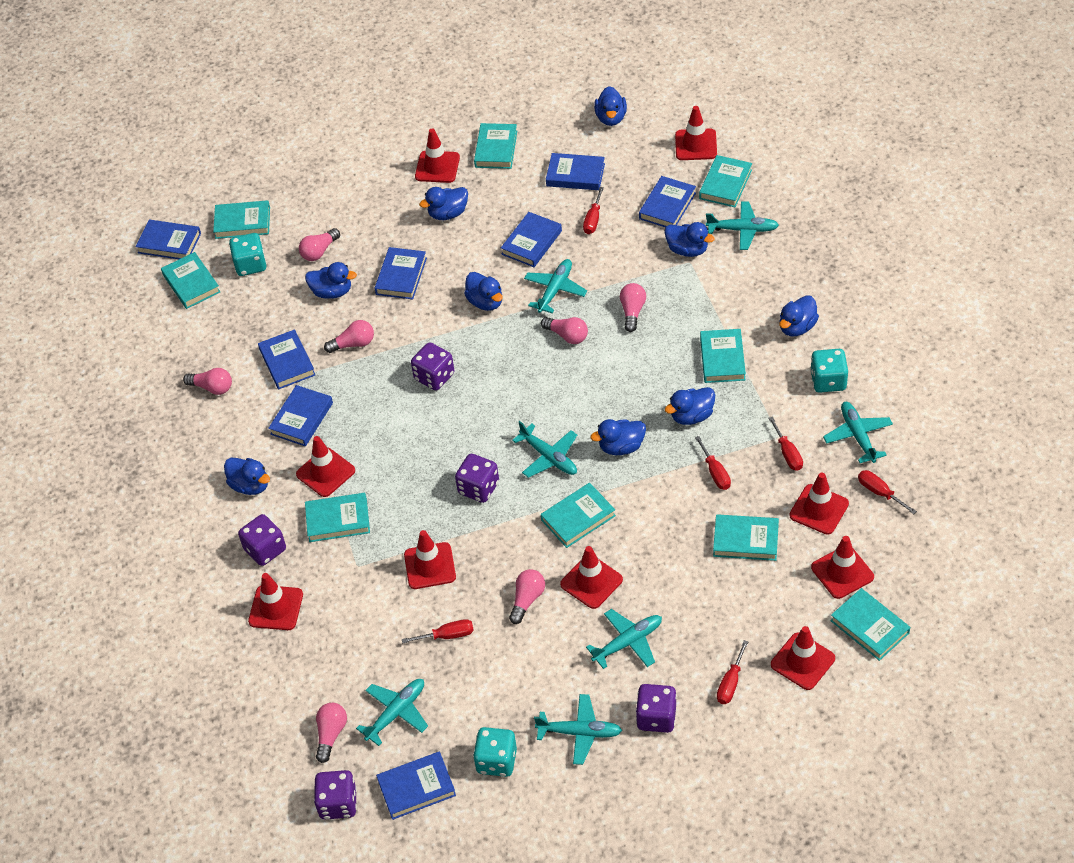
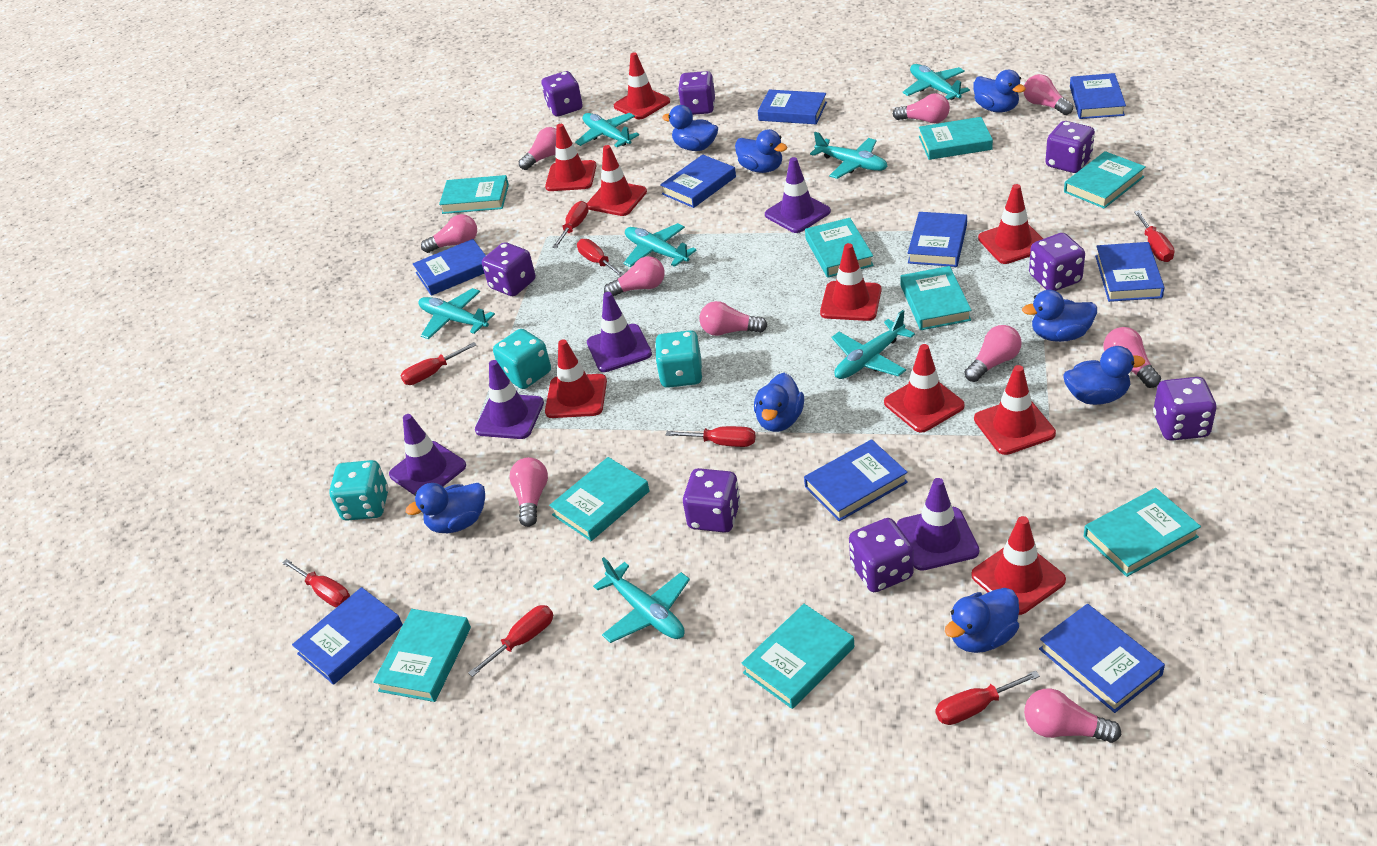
blue book: [136,220,201,259] [258,329,315,389] [268,385,333,446] [374,247,427,299] [376,751,456,820] [501,212,562,267] [546,153,605,190] [639,176,696,227] = 8 -> [292,587,403,685] [413,239,486,296] [660,155,736,208] [758,90,827,124] [804,439,908,521] [908,212,967,267] [1039,604,1165,713] [1070,73,1126,119] [1095,242,1165,302] = 9
blue duck: [224,458,270,495] [305,262,357,299] [419,187,468,220] [464,272,503,311] [590,419,646,455] [594,86,627,126] [664,387,715,425] [665,222,715,257] [779,295,819,336] = 9 -> [406,483,485,533] [662,105,718,151] [735,129,788,173] [754,373,804,432] [945,588,1019,653] [973,70,1026,112] [1022,290,1097,342] [1063,346,1145,405] = 8
pink light bulb: [183,368,232,395] [299,228,340,261] [316,703,347,763] [324,320,374,353] [509,569,545,624] [541,317,588,344] [620,283,646,332] = 7 -> [421,214,477,253] [509,457,548,527] [519,127,556,170] [604,256,665,296] [699,301,767,336] [893,93,950,123] [965,325,1022,382] [1024,74,1073,115] [1024,689,1122,743] [1104,327,1161,388] = 10
purple dice: [238,514,286,566] [314,770,357,820] [411,342,454,390] [455,454,499,503] [636,684,677,733] = 5 -> [482,242,535,296] [541,71,582,117] [678,71,715,115] [683,468,741,533] [849,518,914,592] [1029,233,1085,291] [1045,121,1095,173] [1153,377,1217,441] = 8
purple traffic cone: none = 0 -> [389,414,466,495] [475,360,544,439] [587,292,652,372] [765,157,831,233] [897,478,979,571] = 5
red screwdriver: [402,619,474,643] [583,187,604,234] [695,436,731,490] [717,640,748,704] [768,417,803,471] [858,470,917,514] = 6 -> [282,559,350,608] [401,342,476,385] [468,605,553,677] [552,201,589,248] [577,239,624,277] [666,426,755,447] [936,671,1040,725] [1134,210,1175,262] = 8

